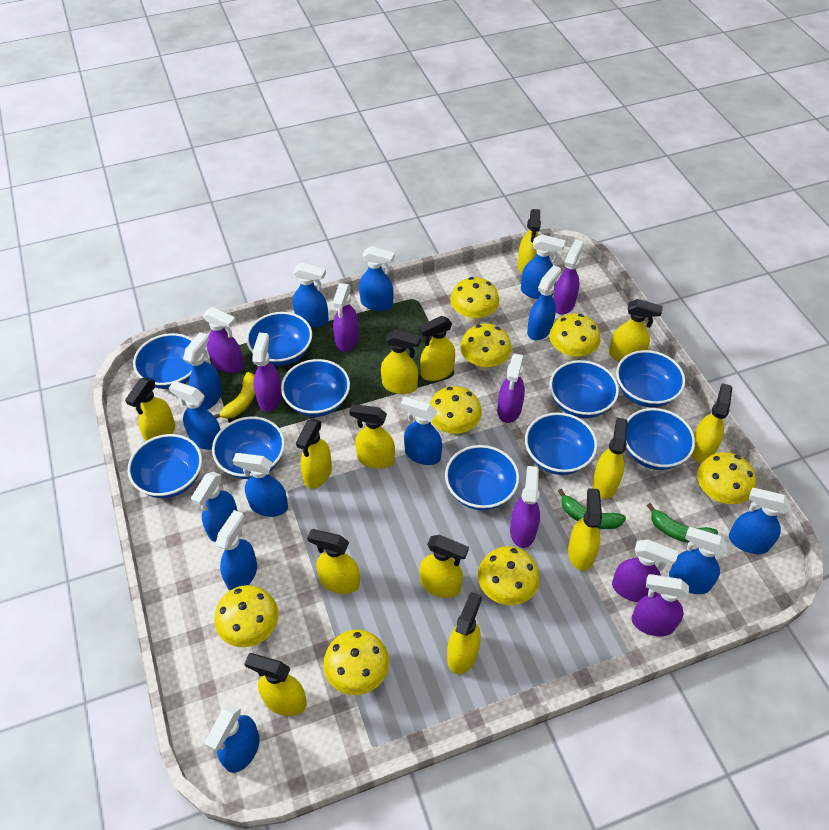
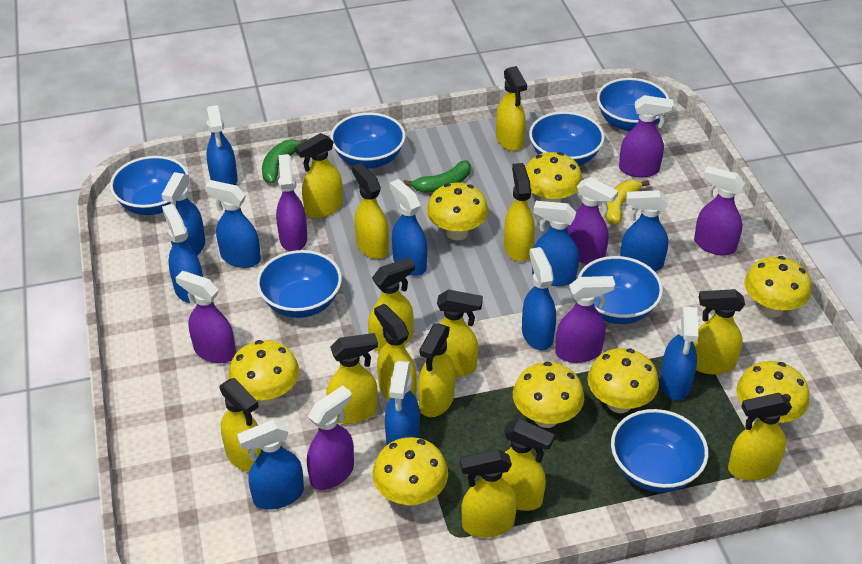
blue bowl: [128,434,202,498] [133,333,193,389] [212,417,285,479] [246,312,312,366] [281,359,350,417] [445,445,519,510] [525,412,597,475] [549,360,619,418] [616,350,685,407] [626,408,695,470] = 10 -> [110,156,189,215] [256,250,342,318] [330,113,405,168] [529,112,605,166] [577,256,663,324] [597,78,669,131] [611,409,708,492] = 7
blue spray bottle: [169,381,221,450] [183,332,222,410] [191,472,238,542] [205,704,260,773] [215,510,257,590] [233,453,288,517] [293,263,328,328] [359,246,395,311] [401,397,442,465] [521,234,565,299] [527,265,561,340] [669,527,728,594] [729,488,791,554] = 13 -> [162,172,205,256] [162,204,203,303] [205,180,261,268] [206,105,238,185] [237,420,304,510] [385,361,420,445] [390,179,427,276] [522,247,556,350] [532,201,579,286] [620,190,669,272] [660,307,698,400] = 11
purple spray bottle: [203,307,244,373] [252,333,282,412] [333,283,359,352] [497,353,525,423] [510,466,540,548] [553,239,584,315] [612,539,678,602] [632,574,689,636] = 8 -> [175,271,236,363] [276,154,307,252] [307,386,354,490] [555,276,615,363] [567,177,618,264] [619,95,674,177] [694,167,745,256] = 7

